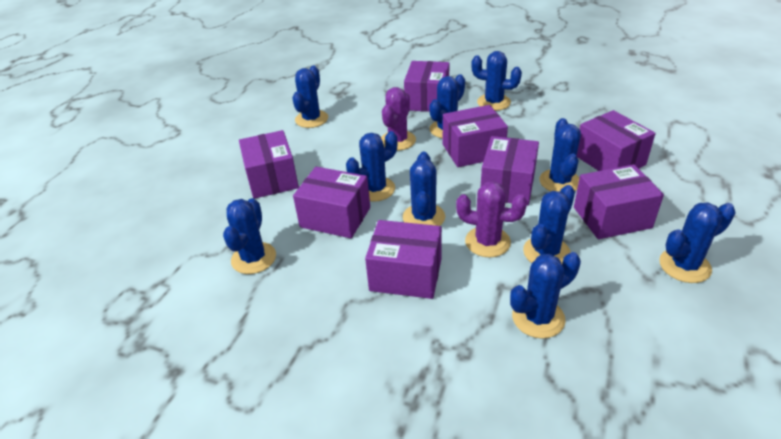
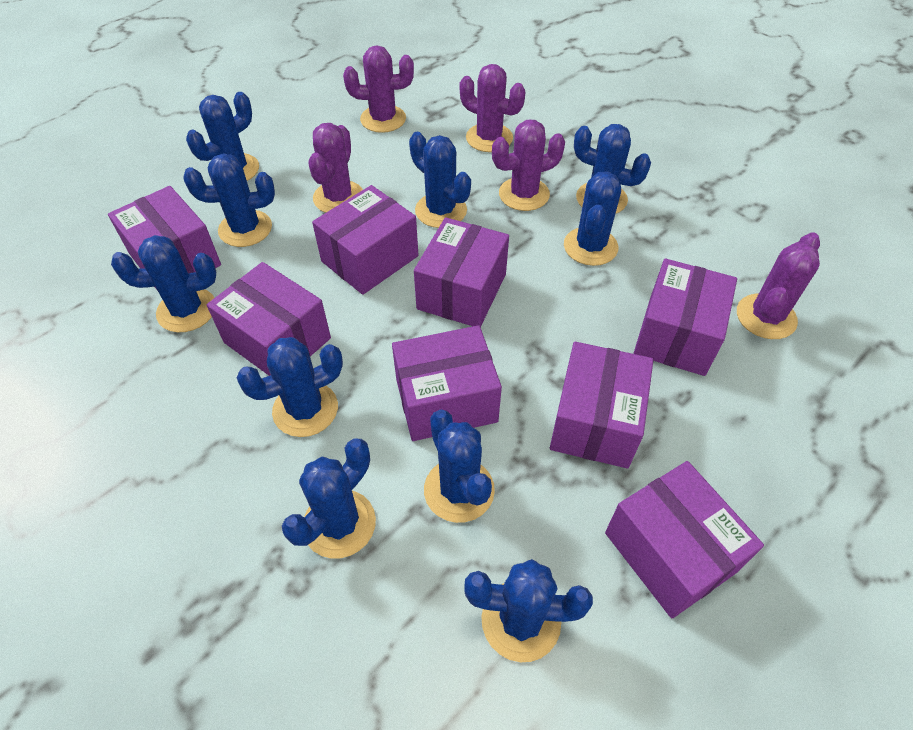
purple cactus: [381,87,416,151] [456,181,527,257] = 2 -> [308,123,363,213] [343,45,414,133] [459,64,525,152] [492,120,565,211] [737,232,820,339] = 5

